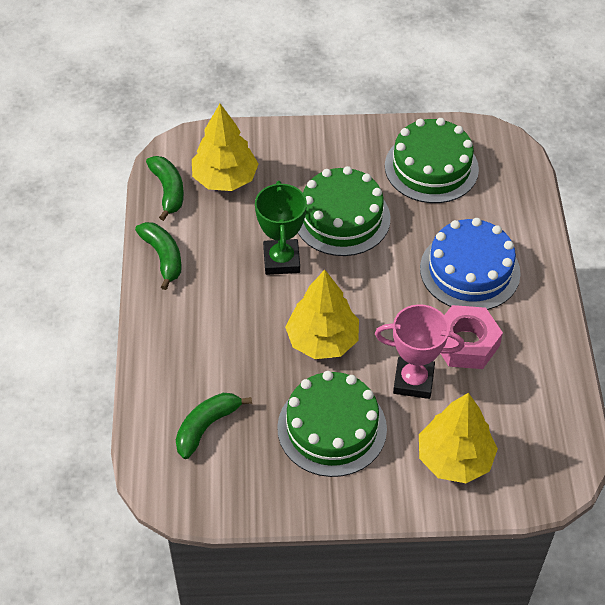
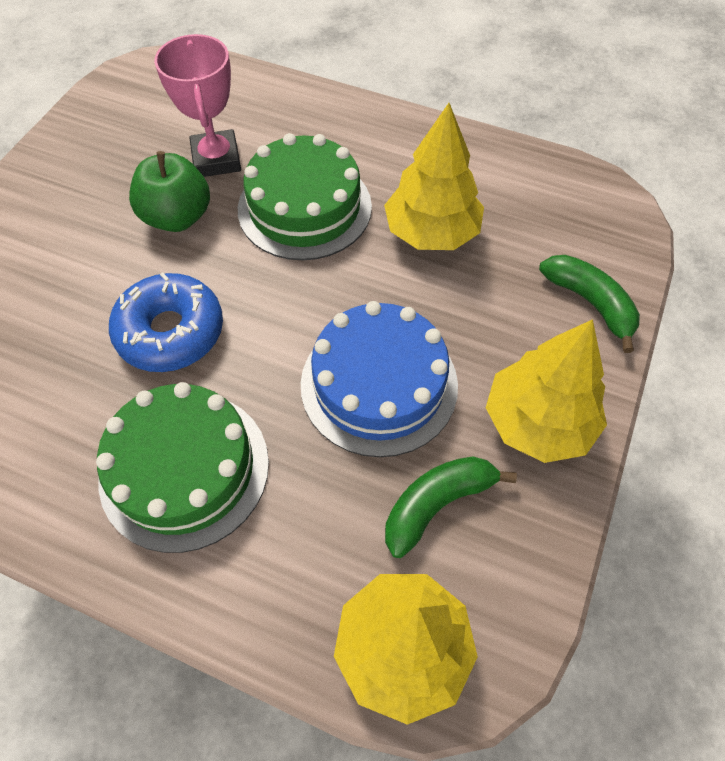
blue donut: none = 0 -> [109,273,223,372] = 1
green apple: none = 0 -> [129,151,210,232] = 1
green banana: [135,222,182,290] [146,156,184,221] [176,393,252,459] = 3 -> [385,456,517,558] [539,255,640,353] = 2
green cake: [277,371,387,477] [298,166,390,256] [385,118,479,203] = 3 -> [96,382,269,553] [238,133,372,260] = 2
green trophy: [255,181,307,275] = 1 -> none = 0
pink nut: [440,305,503,369] = 1 -> none = 0

